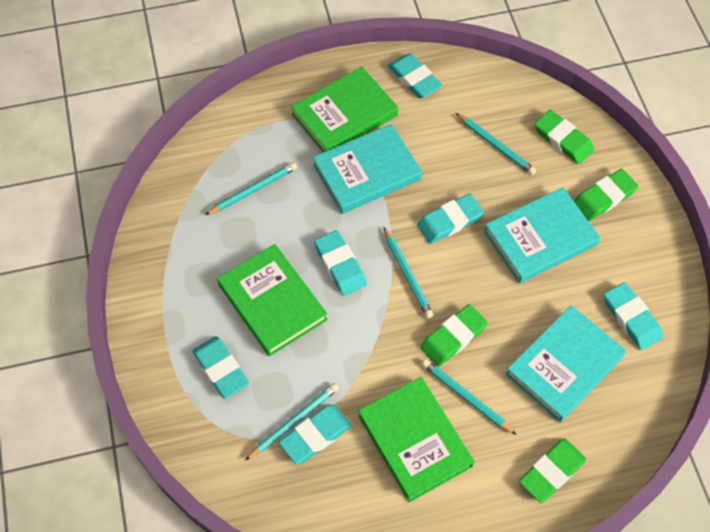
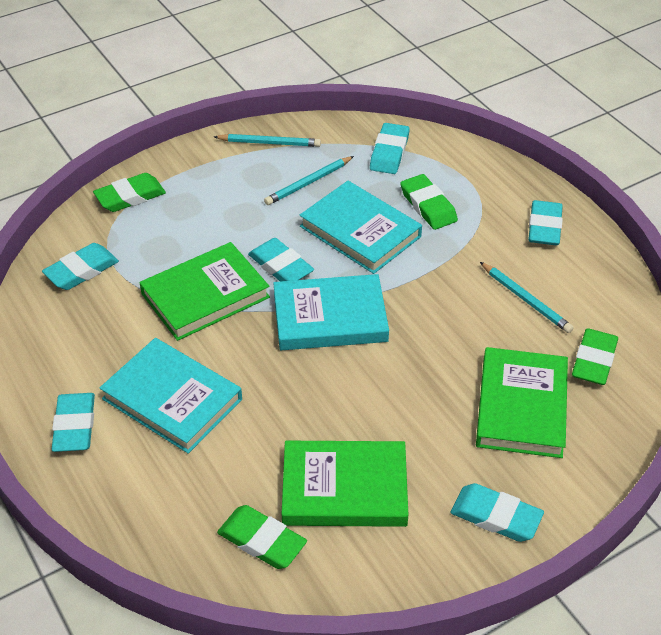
turquoise pencil: [205,162,297,215] [245,383,339,460] [384,227,433,319] [422,359,516,435] [456,113,536,175] = 5 -> [214,134,321,147] [264,156,354,205] [480,262,574,333] = 3

